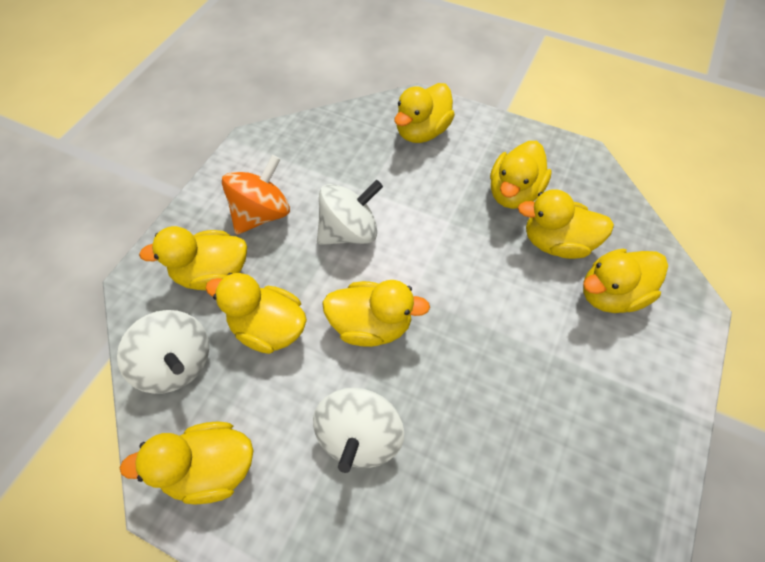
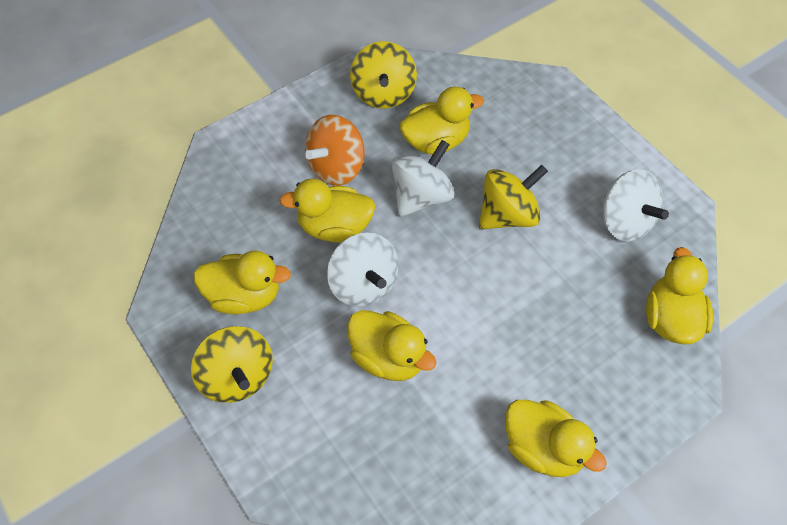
yellow duck: [120,421,254,505] [139,226,247,290] [206,273,307,354] [322,280,430,347] [394,83,455,143] [490,141,552,209] [518,189,614,259] [583,249,668,313] = 8 -> [193,251,291,314] [279,178,376,243] [347,310,437,381] [399,86,484,154] [505,400,607,477] [646,247,713,345] = 6
yellow spinning top: none = 0 -> [191,326,273,403] [350,41,417,109] [479,165,548,229] = 3

